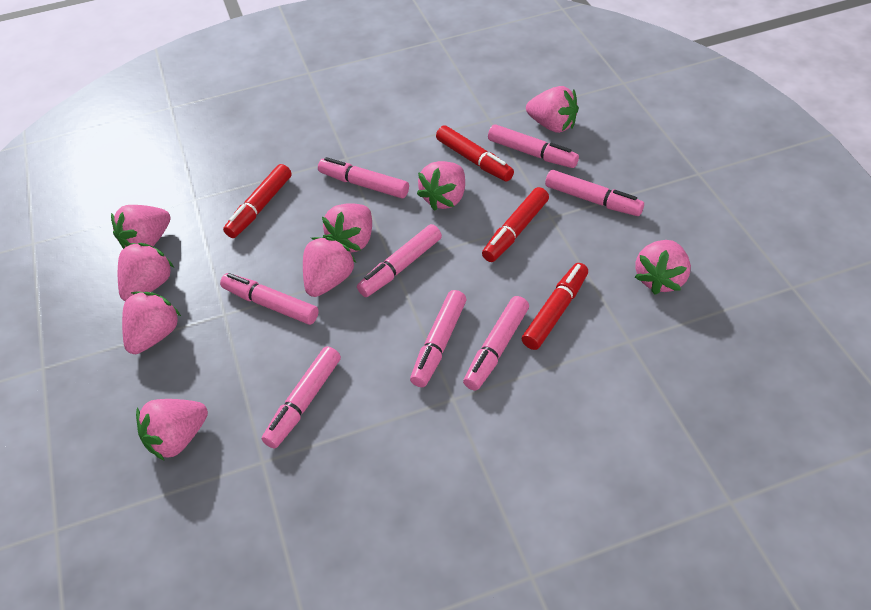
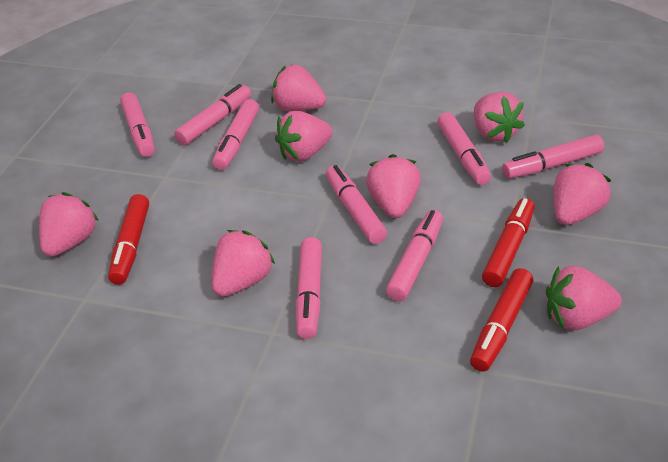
pink strawberry: [111,205,170,249] [118,243,174,301] [122,291,181,354] [136,399,208,461] [303,237,356,297] [322,203,372,253] [417,161,465,211] [526,86,579,133] [635,240,691,295] = 9 -> [39,192,99,257] [212,230,275,297] [271,64,326,111] [275,111,332,162] [366,154,421,218] [474,92,525,143] [546,266,622,330] [553,163,611,225] = 8
red marker: [223,164,292,238] [436,125,514,181] [482,187,549,262] [522,263,588,350] = 4 -> [108,194,149,285] [470,268,533,372] [482,198,535,287] = 3

